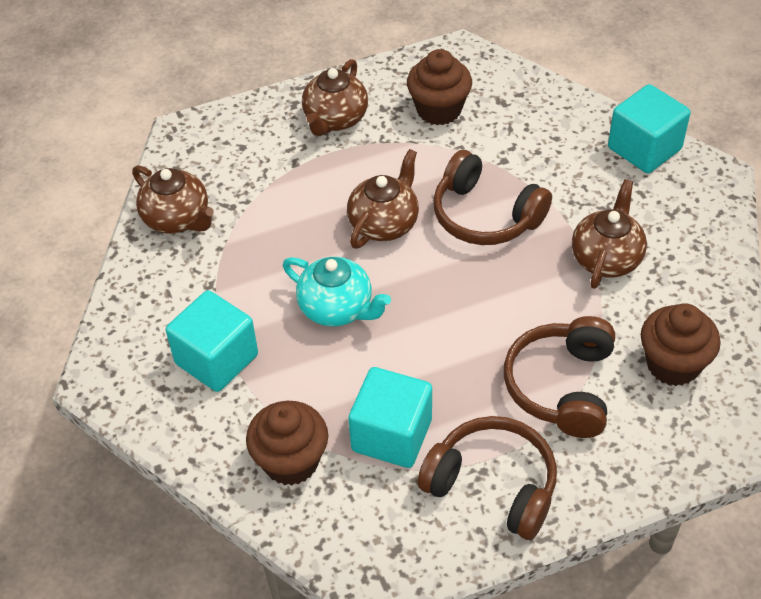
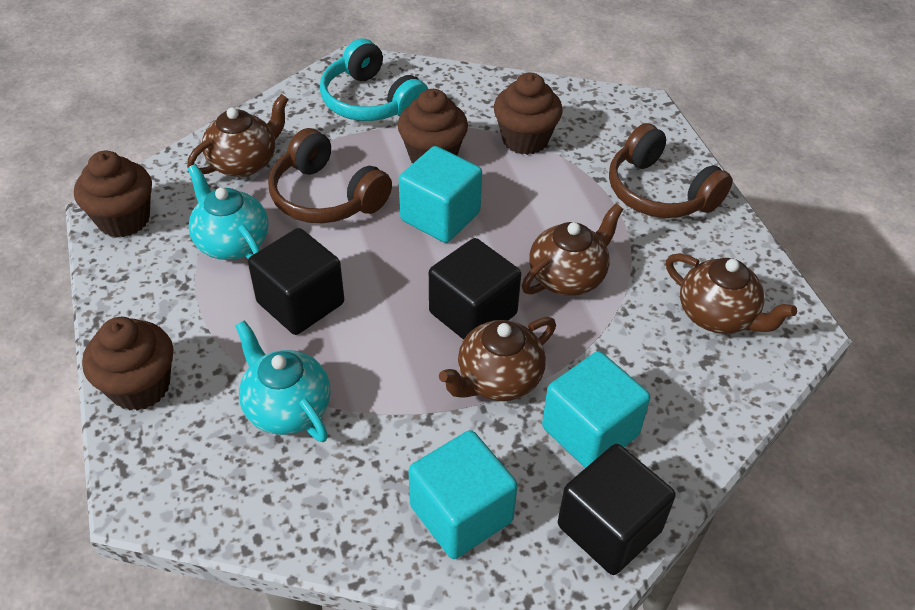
black cube: none = 0 -> [248,228,344,335] [429,238,521,340] [558,444,676,575] = 3
brown cupcake: [246,401,328,486] [407,49,472,125] [641,303,720,386] = 3 -> [74,150,152,238] [82,317,173,411] [398,89,468,163] [494,72,563,155] = 4
brown headphones: [417,416,557,540] [433,150,552,245] [504,316,615,438] = 3 -> [268,128,392,223] [609,123,733,218] = 2
turquoise headphones: none = 0 -> [320,39,428,121] = 1
turquoise teapot: [283,257,391,326] = 1 -> [188,164,268,260] [235,320,330,442] = 2

